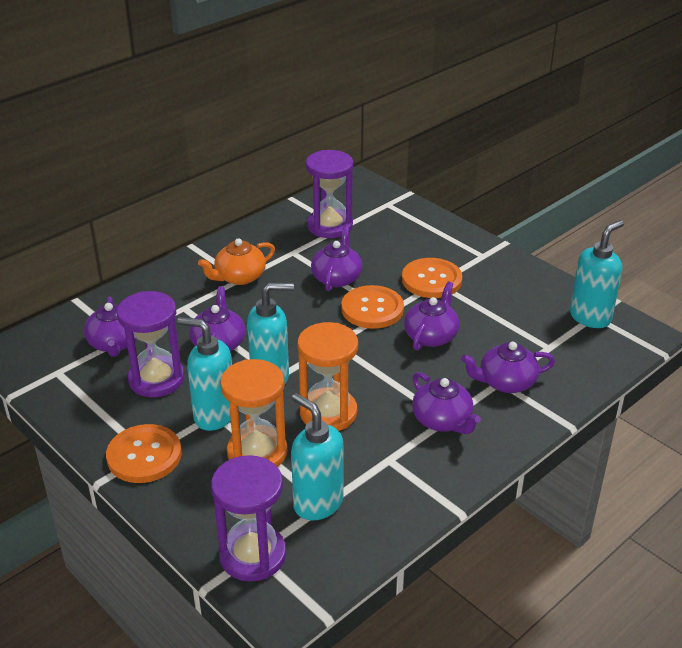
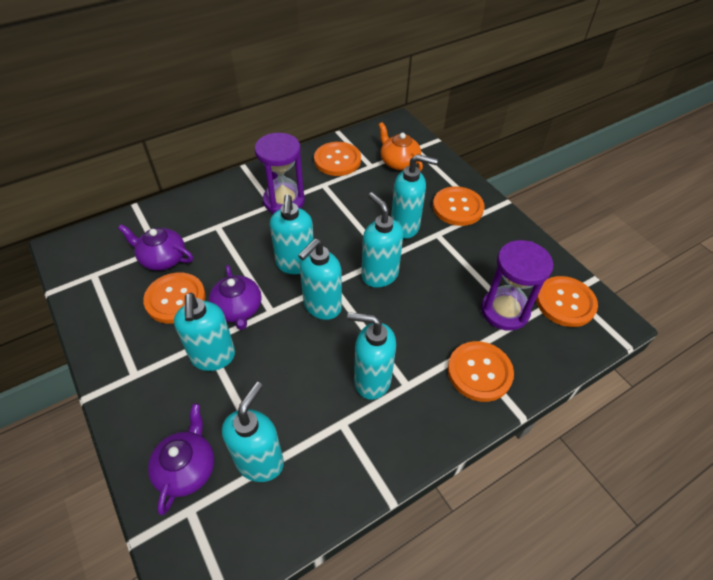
orange button: [106,424,182,483] [341,285,404,329] [402,258,462,298] = 3 -> [143,272,206,324] [314,142,361,176] [433,186,485,226] [448,341,514,402] [536,276,598,327] = 5
orange hourglass: [220,359,288,467] [297,322,358,431] = 2 -> none = 0
purple hourglass: [117,291,185,397] [211,455,286,582] [306,150,353,238] = 3 -> [255,133,305,214] [481,240,553,331] = 2
purple teapot: [84,297,137,357] [189,286,245,351] [311,226,362,291] [404,282,459,351] [412,372,481,434] [461,342,555,393] = 6 -> [118,224,193,271] [148,403,214,515] [209,265,262,330] = 3
turquoise soap dispenser: [177,317,232,431] [247,283,294,384] [291,393,344,520] [570,220,624,328] = 4 -> [174,293,235,371] [222,382,284,482] [270,195,314,274] [298,238,342,320] [347,312,396,400] [361,192,403,288] [391,154,438,239] = 7

